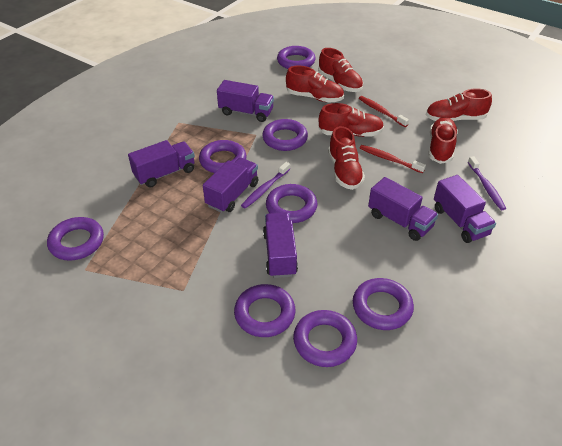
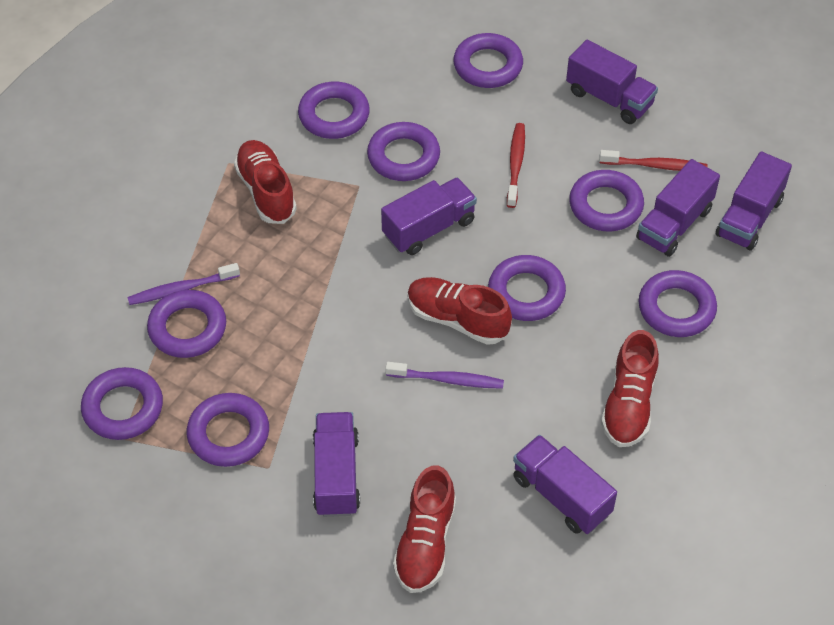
purple ring: [47,217,104,261] [199,140,247,173] [234,284,296,337] [262,119,308,151] [266,184,317,223] [277,46,316,69] [293,310,357,367] [353,278,414,330] = 8 -> [81,367,163,440] [147,290,226,358] [187,393,269,467] [298,82,370,139] [367,122,440,181] [453,33,523,88] [488,255,566,321] [569,170,644,231] [639,270,717,337] = 9
red shoe: [286,66,344,103] [318,48,363,92] [318,103,384,137] [328,126,365,190] [426,89,492,121] [428,117,458,164] = 6 -> [234,140,297,224] [393,465,456,593] [408,277,512,345] [601,330,659,447] = 4

